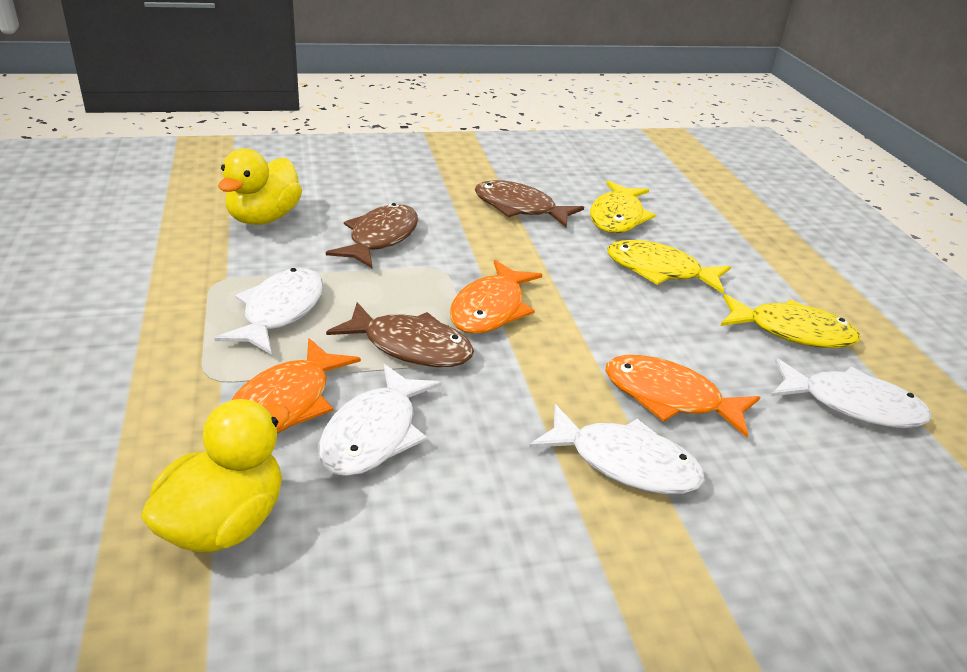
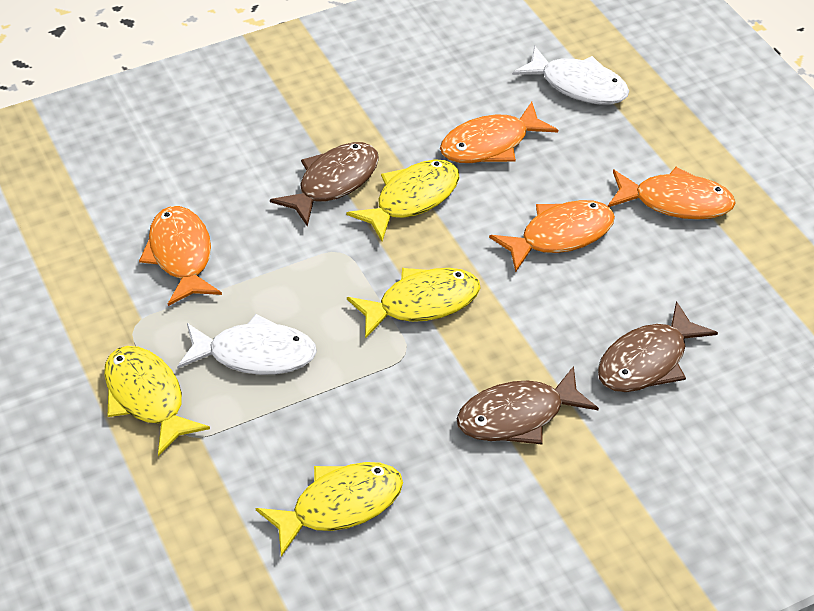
orange fish: [232,338,361,433] [450,260,542,334] [605,355,760,437] = 3 -> [139,206,222,306] [440,102,558,163] [489,200,615,272] [608,167,735,220] = 4
white fish: [214,268,323,355] [318,364,441,476] [529,404,704,494] [771,358,932,428] = 4 -> [177,314,317,375] [512,46,629,105] = 2
yellow duck: [141,399,290,552] [218,148,302,225] = 2 -> none = 0
yellow fish: [590,181,656,233] [607,240,731,293] [721,294,861,348] = 3 -> [104,346,210,456] [255,462,403,557] [346,159,459,241] [347,268,480,339] = 4

